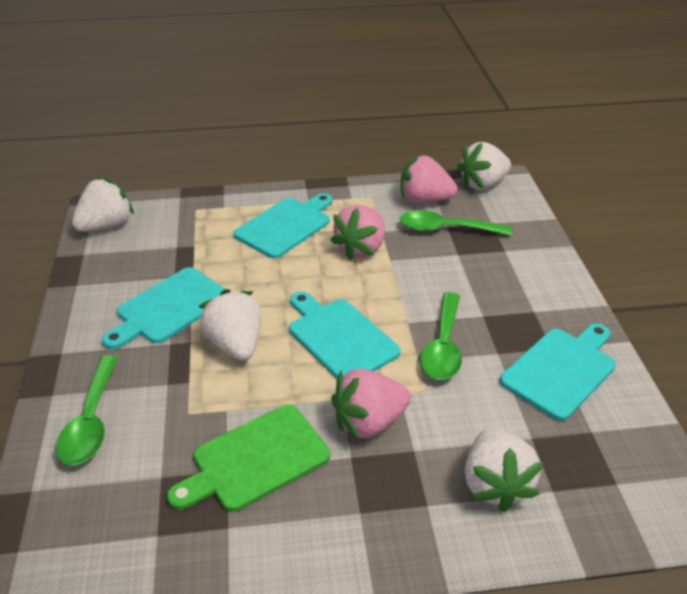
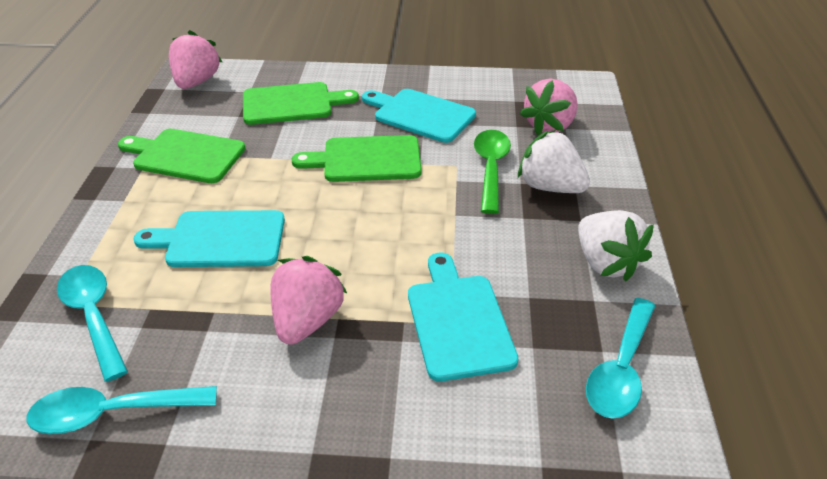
green cutting board: [167,404,330,512] = 1 -> [118,129,246,183] [243,82,359,125] [291,135,422,182] = 3
green spoon: [56,355,118,466] [400,210,512,236] [420,292,462,380] = 3 -> [474,130,511,214] = 1
turquoise cutting board: [102,267,225,350] [234,193,333,258] [289,291,400,379] [500,324,616,421] = 4 -> [133,210,285,267] [362,89,476,143] [408,253,518,382] = 3
turquoise spoon: none = 0 -> [27,386,217,434] [57,265,128,382] [586,298,655,419] = 3
white strawberry: [72,177,134,232] [199,289,261,361] [457,142,511,190] [465,428,544,512] = 4 -> [518,130,590,193] [578,210,654,282] = 2

